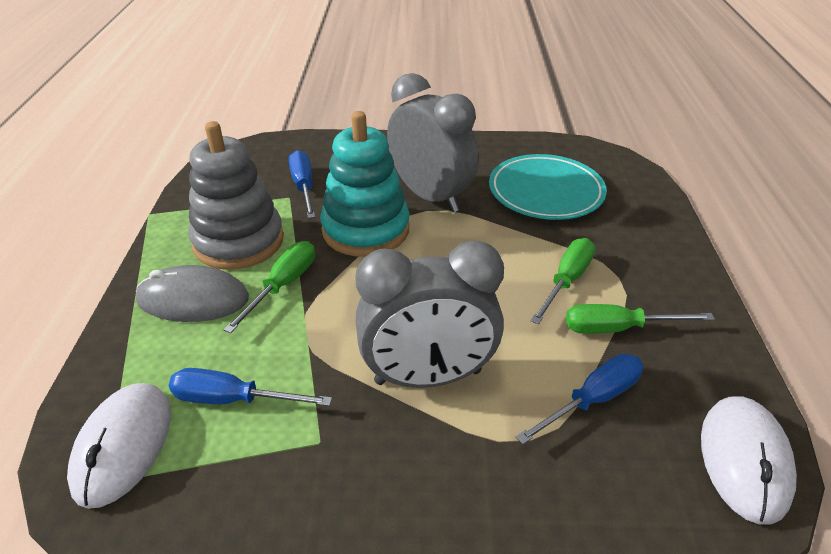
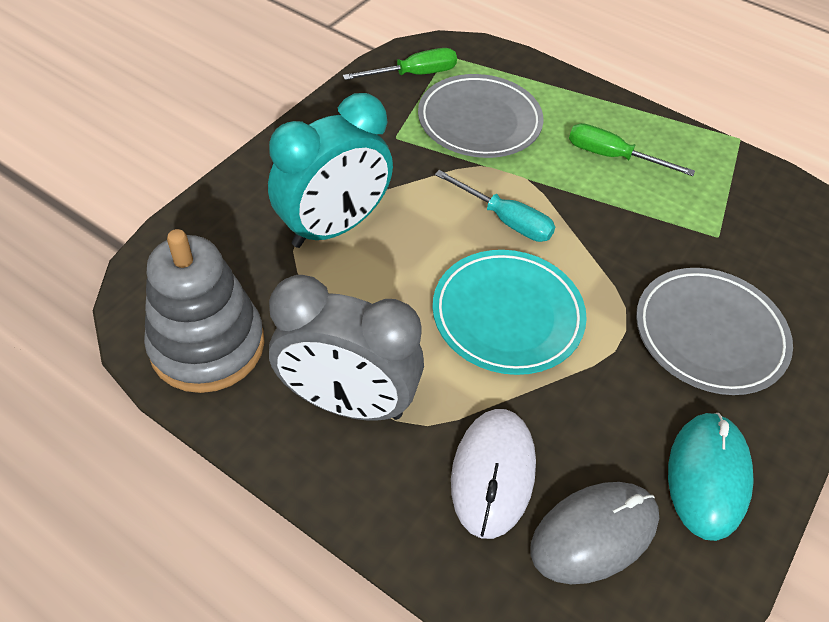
blue screwdriver: [169,368,332,406] [289,150,315,219] [515,354,643,445] = 3 -> none = 0
green screwdriver: [224,241,315,333] [531,238,595,325] [566,304,715,334] = 3 -> [343,48,457,80] [569,123,695,176] = 2
grey clock: [355,240,504,388] [387,73,479,212] = 2 -> [269,275,424,421] = 1
grey plate: none = 0 -> [418,74,544,158] [636,268,793,395] = 2
turquoise clock: none = 0 -> [268,93,393,248] = 1
turquoise mouse: none = 0 -> [668,413,754,541] = 1
turquoise screwdriver: none = 0 -> [435,170,555,242] = 1
turquoise stacking toy: [320,111,410,257] = 1 -> none = 0
white mouse: [67,383,171,509] [701,396,797,525] = 2 -> [451,409,536,539] = 1

